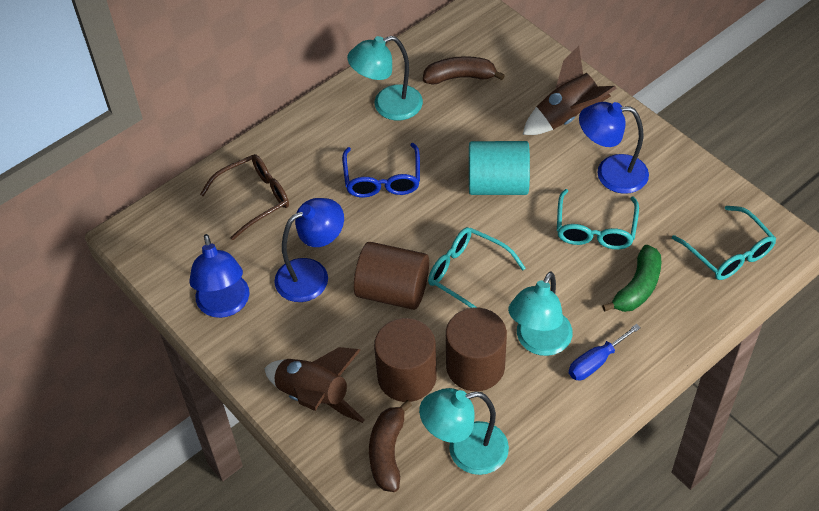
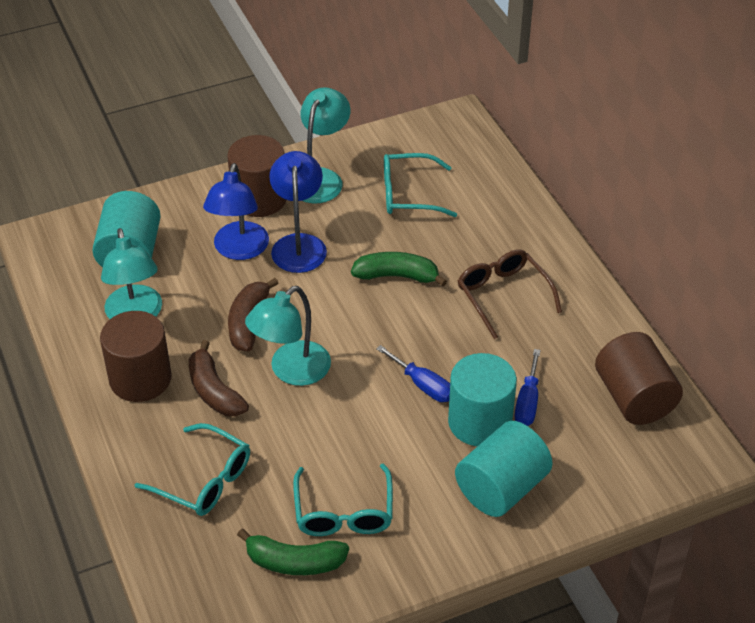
blue glasses: [342,143,420,198] = 1 -> none = 0
blue lamp: [189,234,249,318] [274,198,344,302] [579,102,649,194] = 3 -> [203,163,269,260] [269,151,327,273] = 2
blue screwdriver: [569,324,641,381] = 1 -> [376,345,450,402] [515,349,541,426] = 2
brown rocket: [264,347,365,423] [523,46,617,135] = 2 -> none = 0
green banana: [602,245,661,312] = 1 -> [237,529,349,575] [351,252,447,286] = 2
turquoise cylinder: [469,141,530,195] = 1 -> [92,191,161,267] [448,353,517,446] [455,421,553,517] = 3

